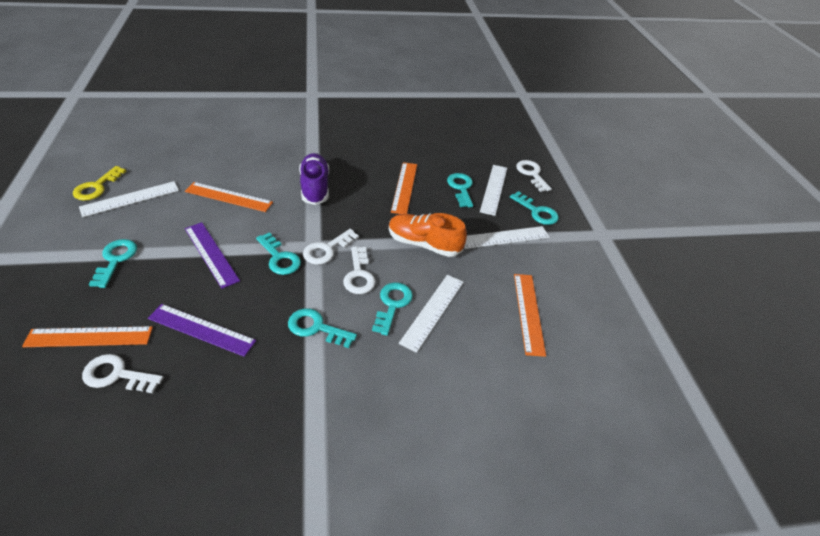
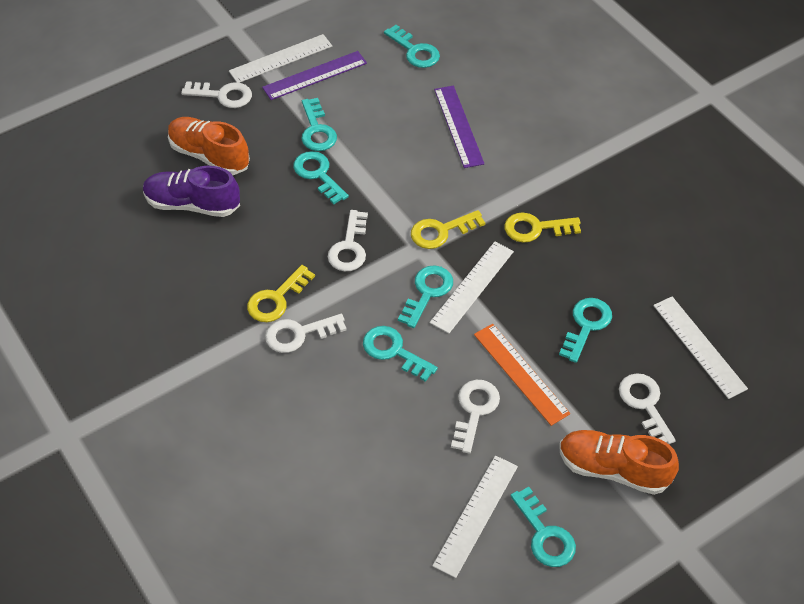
orange ruler: [22,326,153,347] [185,182,273,212] [391,162,417,214] [514,274,546,357] = 4 -> [474,324,570,426] = 1
orange shoe: [389,213,467,257] = 1 -> [168,117,250,175] [559,430,679,495] = 2
turquoise key: [89,239,137,288] [256,232,301,275] [288,308,357,348] [372,282,413,336] [447,173,473,207] [510,191,559,225] = 6 -> [293,151,349,204] [302,98,337,151] [363,326,438,382] [384,25,440,68] [398,265,453,328] [510,487,576,567] [559,298,612,363] = 7
white key: [82,354,163,393] [303,229,359,265] [343,247,376,294] [516,160,552,192] = 4 -> [181,81,252,108] [265,314,347,353] [328,210,368,271] [451,380,500,454] [619,373,676,444] = 5
yellow key: [73,166,127,201] = 1 -> [247,265,315,322] [411,210,485,249] [504,212,581,243] = 3

